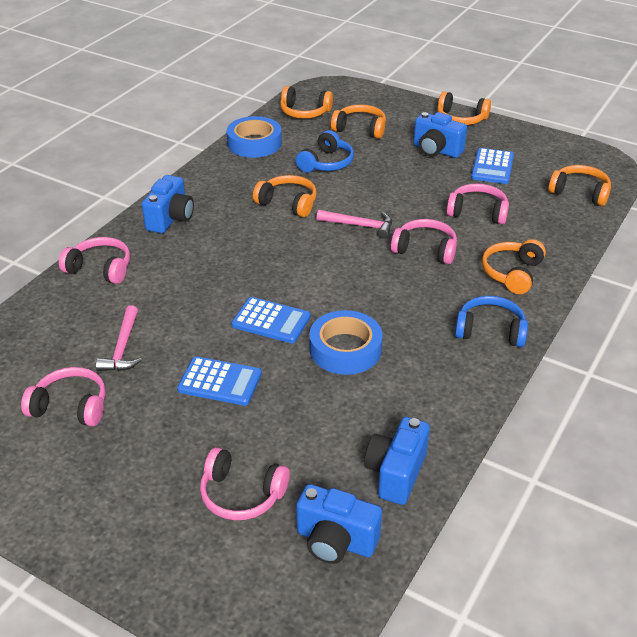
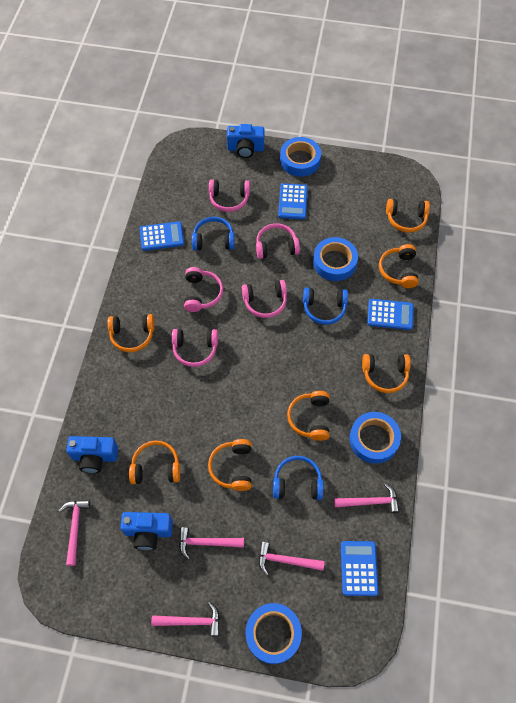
blue calculator: [177,356,262,406] [231,297,310,343] [471,148,514,184] = 3 -> [140,221,184,251] [278,183,308,219] [341,541,378,596] [367,299,414,330] = 4
blue camera: [142,175,194,233] [296,484,382,564] [364,417,430,505] [413,112,467,158] = 4 -> [66,436,118,473] [120,512,173,550] [227,124,264,158] = 3
blue headphones: [296,130,354,172] [455,296,528,347] = 2 -> [192,217,235,250] [273,456,324,500] [303,288,348,325] = 3
blue tape: [227,116,282,158] [309,310,383,375] = 2 -> [246,603,302,664] [280,137,321,177] [313,237,358,281] [349,412,401,464] = 4
orange headphones: [253,175,317,218] [280,86,333,119] [331,104,386,139] [437,91,491,125] [482,239,546,294] [548,165,611,206] = 6 -> [108,314,155,352] [129,440,180,484] [208,439,252,491] [287,391,330,441] [362,354,411,393] [379,244,419,288] [386,199,430,232] = 7
pink hammer: [96,305,142,371] [317,210,392,238] = 2 -> [59,500,90,566] [151,602,220,636] [179,527,244,560] [259,542,325,575] [334,483,400,513] = 5

